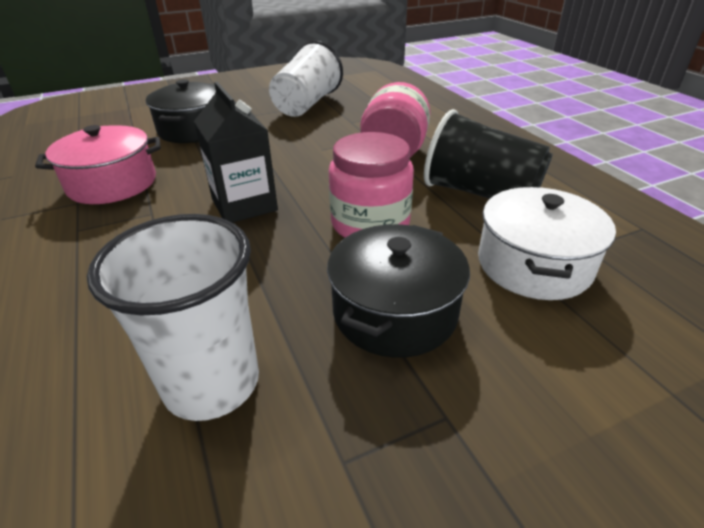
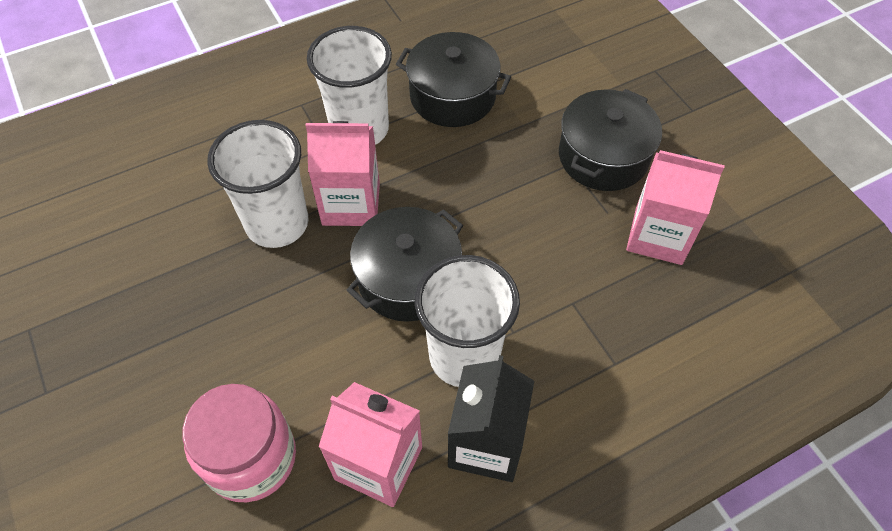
black cup: [424,109,553,199] = 1 -> none = 0
black pot: [146,79,216,143] [327,224,470,358] = 2 -> [347,207,463,322] [396,32,511,127] [559,89,662,191] = 3
pink carton: none = 0 -> [306,121,380,226] [319,382,422,507] [626,150,725,265] = 3
pink jar: [329,132,414,237] [360,82,431,158] = 2 -> [182,384,296,502] = 1
pink pot: [35,125,161,204] = 1 -> none = 0
white cup: [87,214,259,421] [269,40,343,117] = 2 -> [207,120,309,248] [307,26,392,145] [415,255,520,387] = 3
white pot: [478,187,616,300] = 1 -> none = 0

